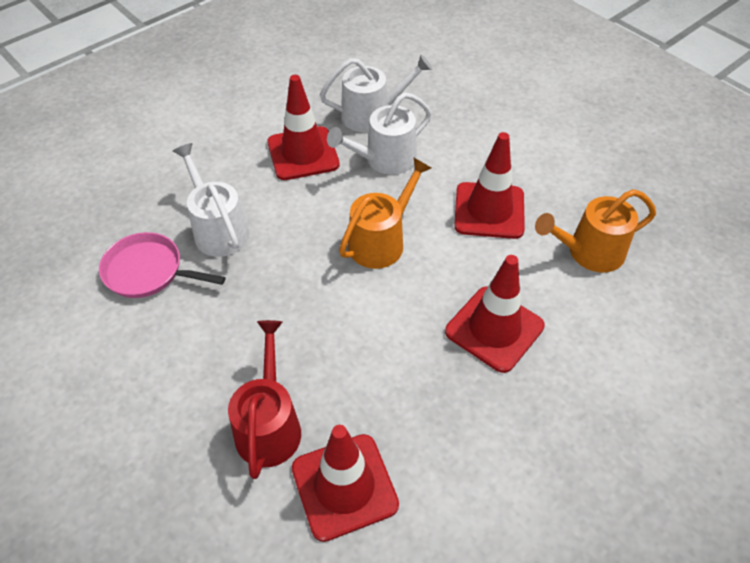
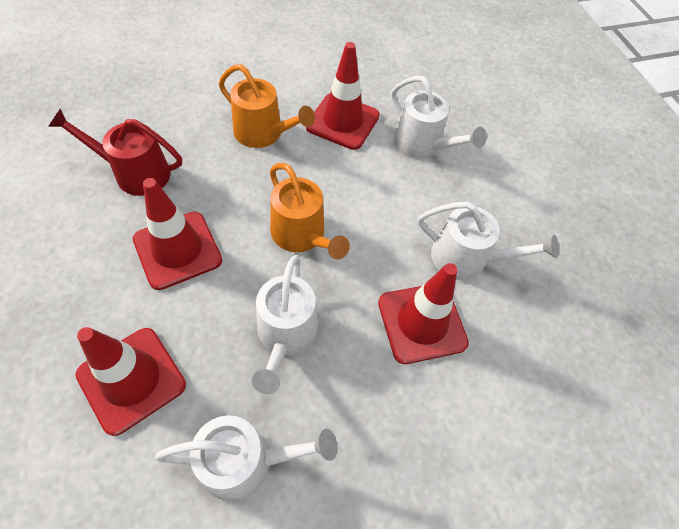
pink pan: [99,232,226,298] = 1 -> none = 0
white watering can: [173,143,249,257] [320,54,432,132] [327,92,432,175] = 3 -> [155,415,337,501] [252,255,318,394] [391,76,487,159] [418,202,559,280] = 4

